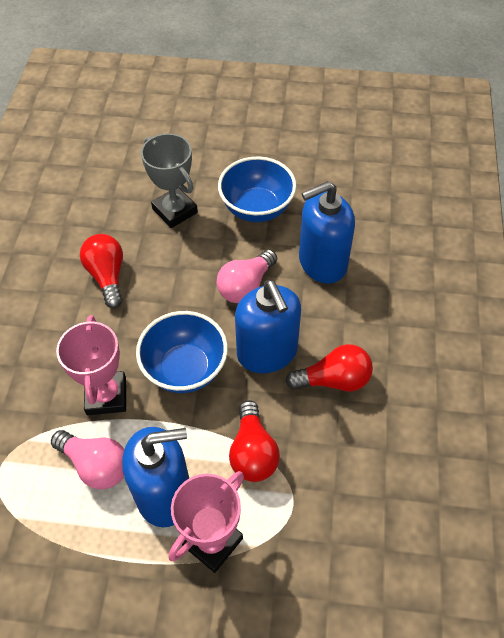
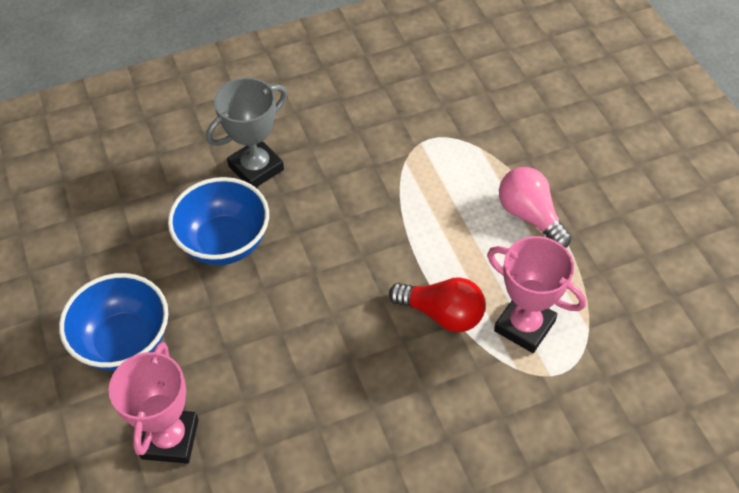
blue soap dispenser: [122,427,189,527] [235,280,301,373] [299,181,355,284] = 3 -> none = 0
pink light bulb: [51,430,124,489] [217,249,277,303] = 2 -> [499,167,572,248] = 1
red light bulb: [80,234,123,308] [229,400,280,482] [286,344,373,392] = 3 -> [389,277,486,332] = 1

